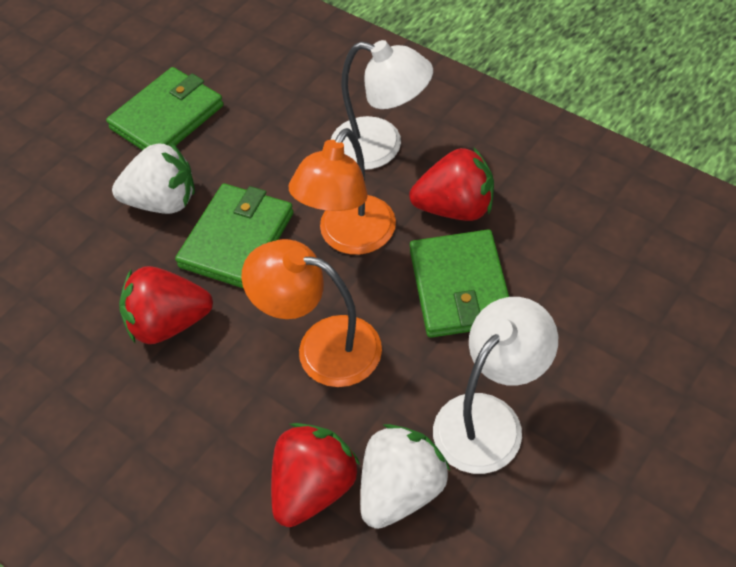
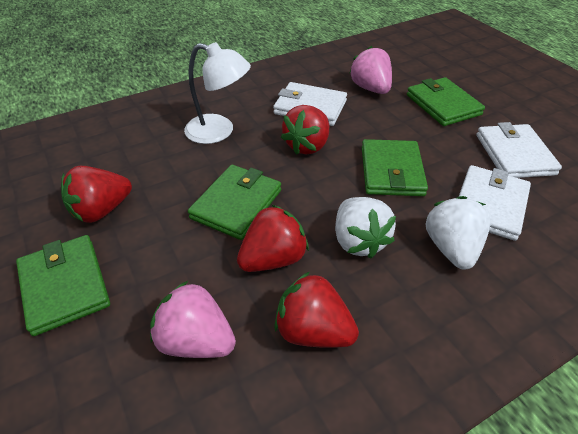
green wallet: [106,67,224,150] [175,184,294,289] [410,230,509,338] = 3 -> [16,235,110,336] [188,165,281,240] [362,139,428,196] [407,77,485,126] = 4
orange lamp: [241,239,382,387] [289,128,396,255] = 2 -> none = 0
pink strawberry: none = 0 -> [150,281,236,358] [349,46,392,94] = 2
red strawberry: [119,266,213,344] [271,423,360,527] [409,147,494,221] = 3 -> [61,166,132,223] [237,204,309,272] [274,272,359,348] [281,105,329,155] = 4
white lamp: [331,40,433,170] [433,297,558,474] = 2 -> [184,42,251,144] = 1
white wallet: none = 0 -> [273,82,347,126] [459,165,531,241] [477,122,562,178] = 3

